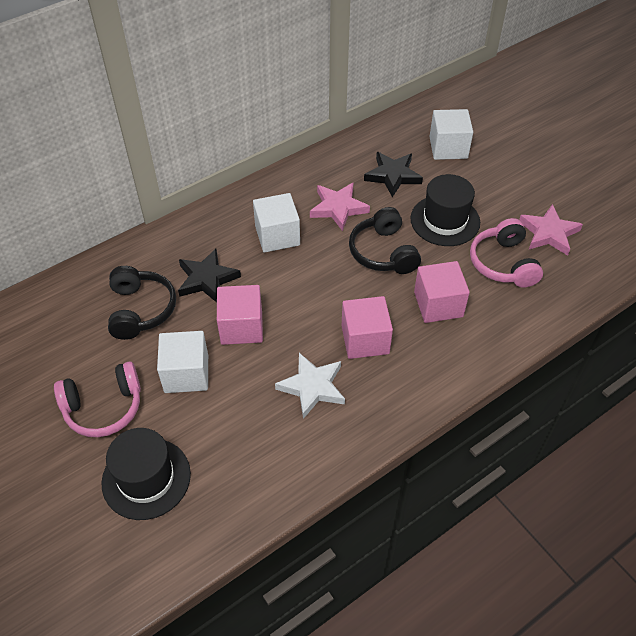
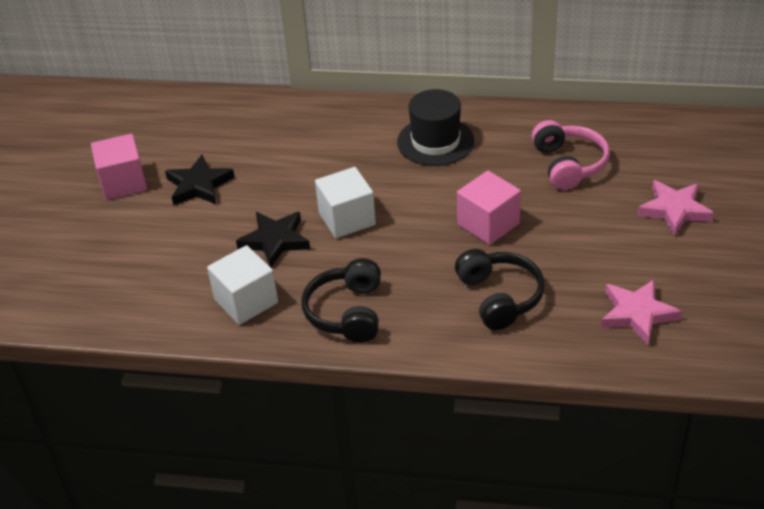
black hat: [101,428,191,520] [410,174,480,246] = 2 -> [397,89,474,166] = 1
pink cube: [217,285,263,345] [342,296,393,359] [414,261,470,323] = 3 -> [91,134,147,200] [457,171,521,245] = 2
pink headphones: [54,362,141,437] [470,218,543,288] = 2 -> [532,120,610,190] = 1
white cube: [157,331,208,393] [253,193,300,253] [430,109,473,160] = 3 -> [207,245,278,325] [315,167,376,238] = 2
white star: [275,353,345,419] = 1 -> none = 0

